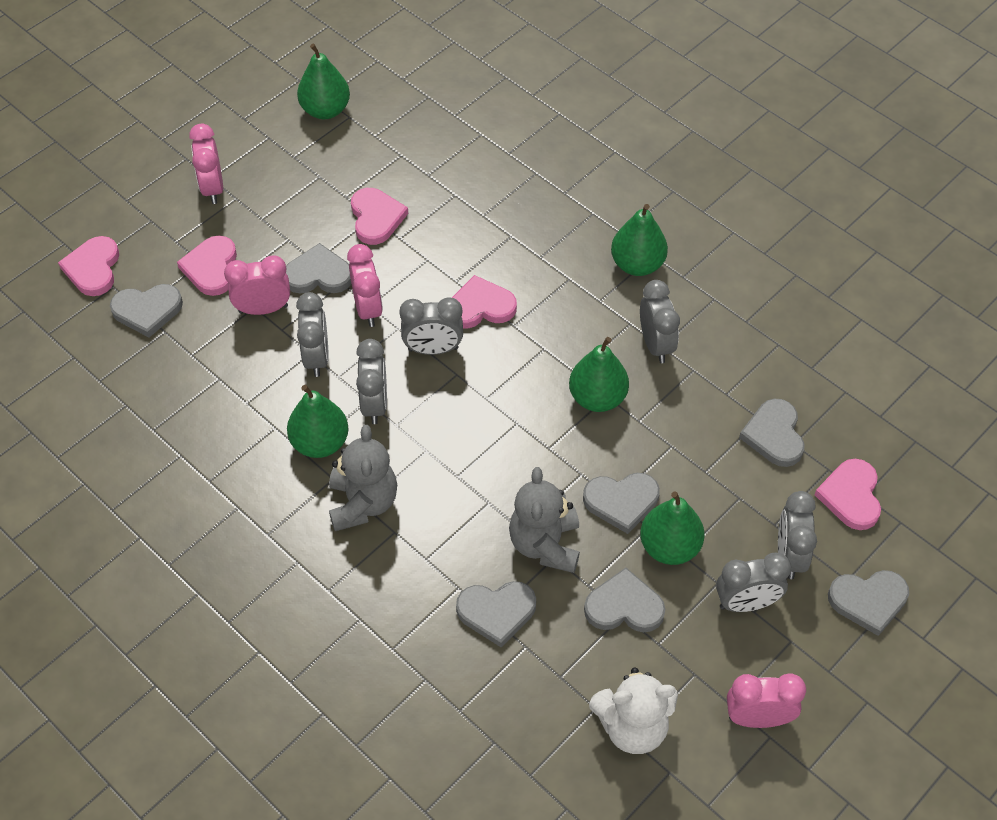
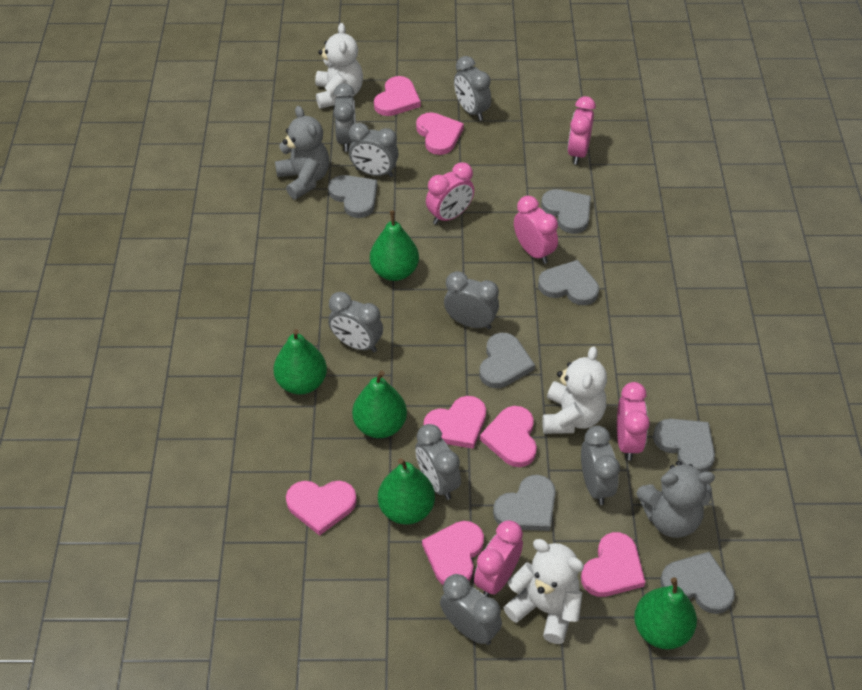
grey clock: [296,292,329,377] [356,339,387,424] [399,298,463,355] [640,280,680,363] [716,552,791,612] [778,491,817,579] = 6 -> [328,292,383,353] [333,83,356,152] [349,123,399,177] [415,424,461,500] [440,574,502,645] [444,271,499,330] [454,56,491,121] [581,426,620,505] = 8
pink clock: [189,124,223,204] [224,255,290,315] [347,244,383,327] [727,674,806,728] = 4 -> [426,162,474,225] [474,520,523,597] [514,196,558,264] [567,96,596,165] [617,382,650,461] = 5
pink heart: [58,236,119,296] [177,236,237,296] [351,188,408,245] [452,275,517,329] [814,459,881,530] = 5 -> [286,481,357,536] [374,76,421,116] [416,112,464,155] [422,521,484,585] [424,396,486,449] [480,406,537,467] [581,532,645,597] = 7
white teddy bear: [589,667,678,754] = 1 -> [315,23,363,109] [503,539,584,644] [542,346,607,434] = 3

